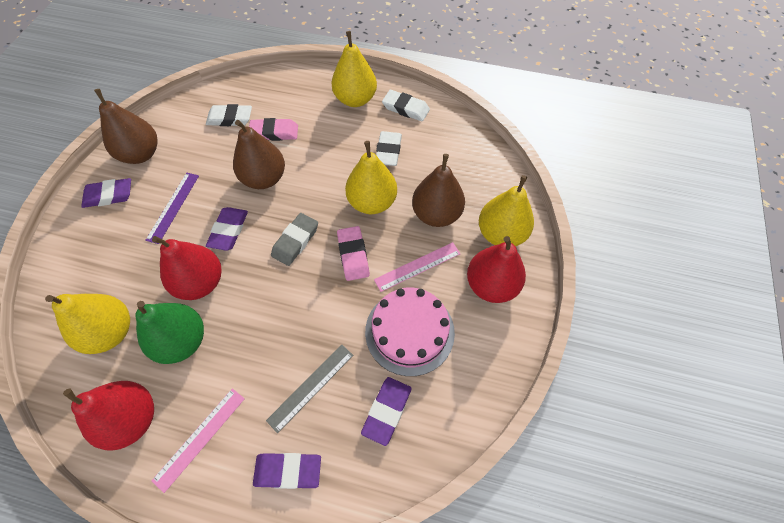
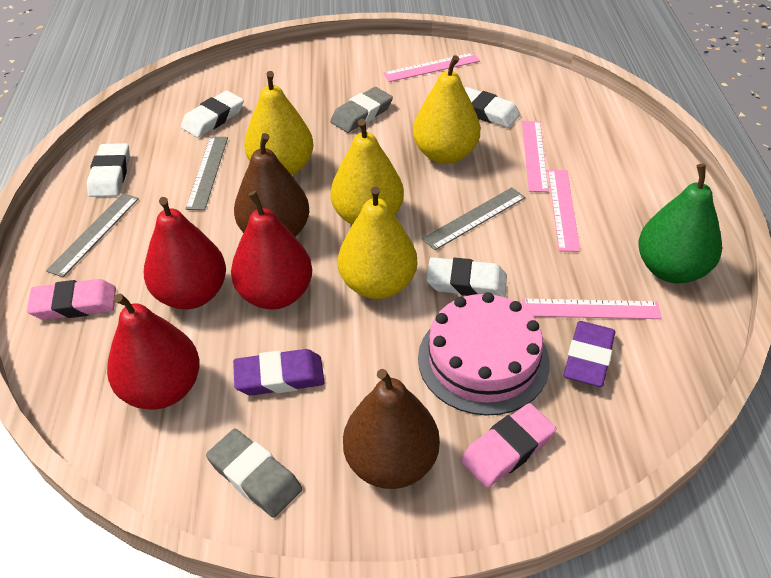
brown pear: [94,89,158,164] [233,120,285,189] [412,154,465,227] = 3 -> [234,133,309,237] [343,369,440,489] = 2
grey eraser: [271,213,318,266] = 1 -> [206,429,302,518] [330,87,393,133] = 2
grey ruler: [266,344,353,433] = 1 -> [46,193,139,277] [185,137,228,210] [422,187,526,250] = 3
pink ruler: [151,388,245,493] [374,242,461,292] = 2 -> [383,53,480,82] [522,121,549,192] [522,298,662,319] [548,170,580,252] = 4
purple eraser: [81,178,131,208] [206,207,248,251] [253,453,321,489] [361,377,412,446] = 4 -> [233,349,325,396] [564,321,615,387] = 2
purple ruler: [145,173,199,244] = 1 -> none = 0
white eraser: [206,104,252,126] [376,131,402,166] [382,90,430,122] = 3 -> [87,143,130,197] [181,90,244,138] [426,257,507,297] [464,87,520,128] = 4

